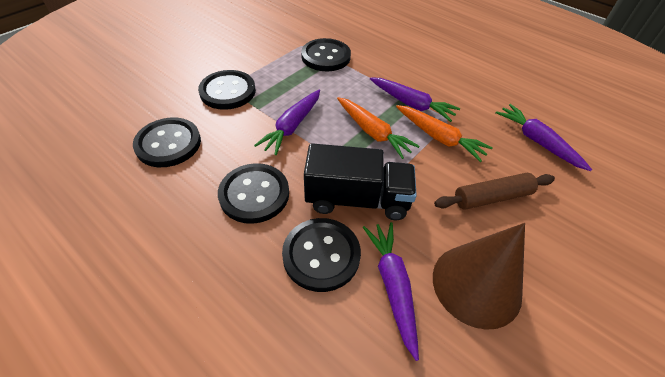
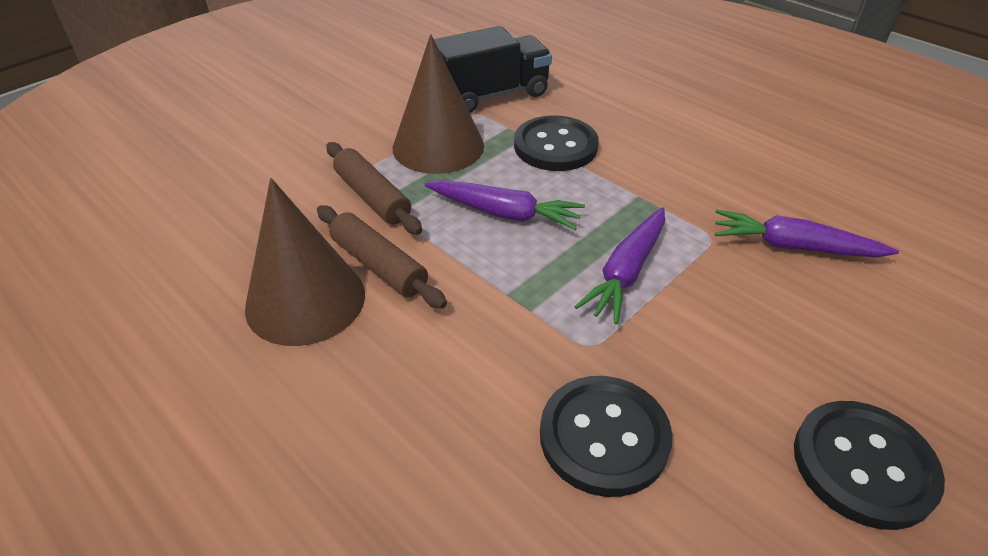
black button: [133,118,201,167] [198,70,256,110] [218,163,289,224] [282,218,361,292] [301,38,351,71] = 5 -> [514,115,599,171] [540,376,672,497] [794,401,945,530] = 3
brown cone: [433,223,525,330] = 1 -> [245,178,365,346] [393,34,484,174] = 2
brown rolling pin: [434,173,555,210] = 1 -> [317,205,447,309] [326,142,422,235] = 2
orange carrot: [337,97,419,159] [396,105,493,162] = 2 -> none = 0
purple carrot: [254,90,320,155] [363,222,419,361] [370,78,460,122] [495,104,592,171] = 4 -> [425,180,585,230] [575,207,665,325] [715,209,899,257] = 3

